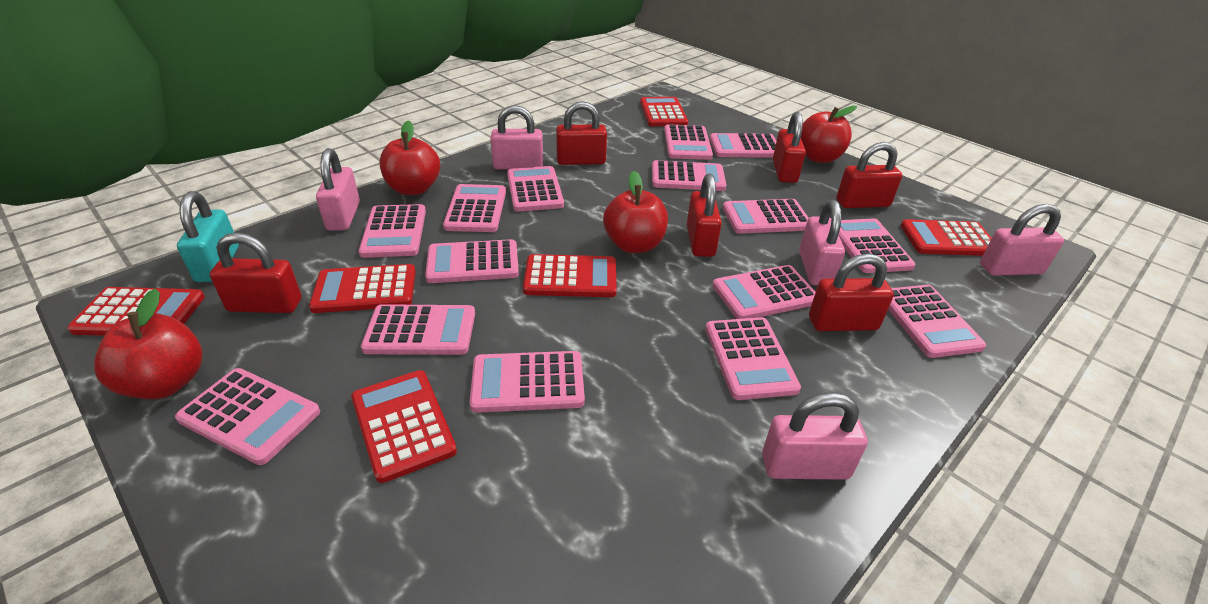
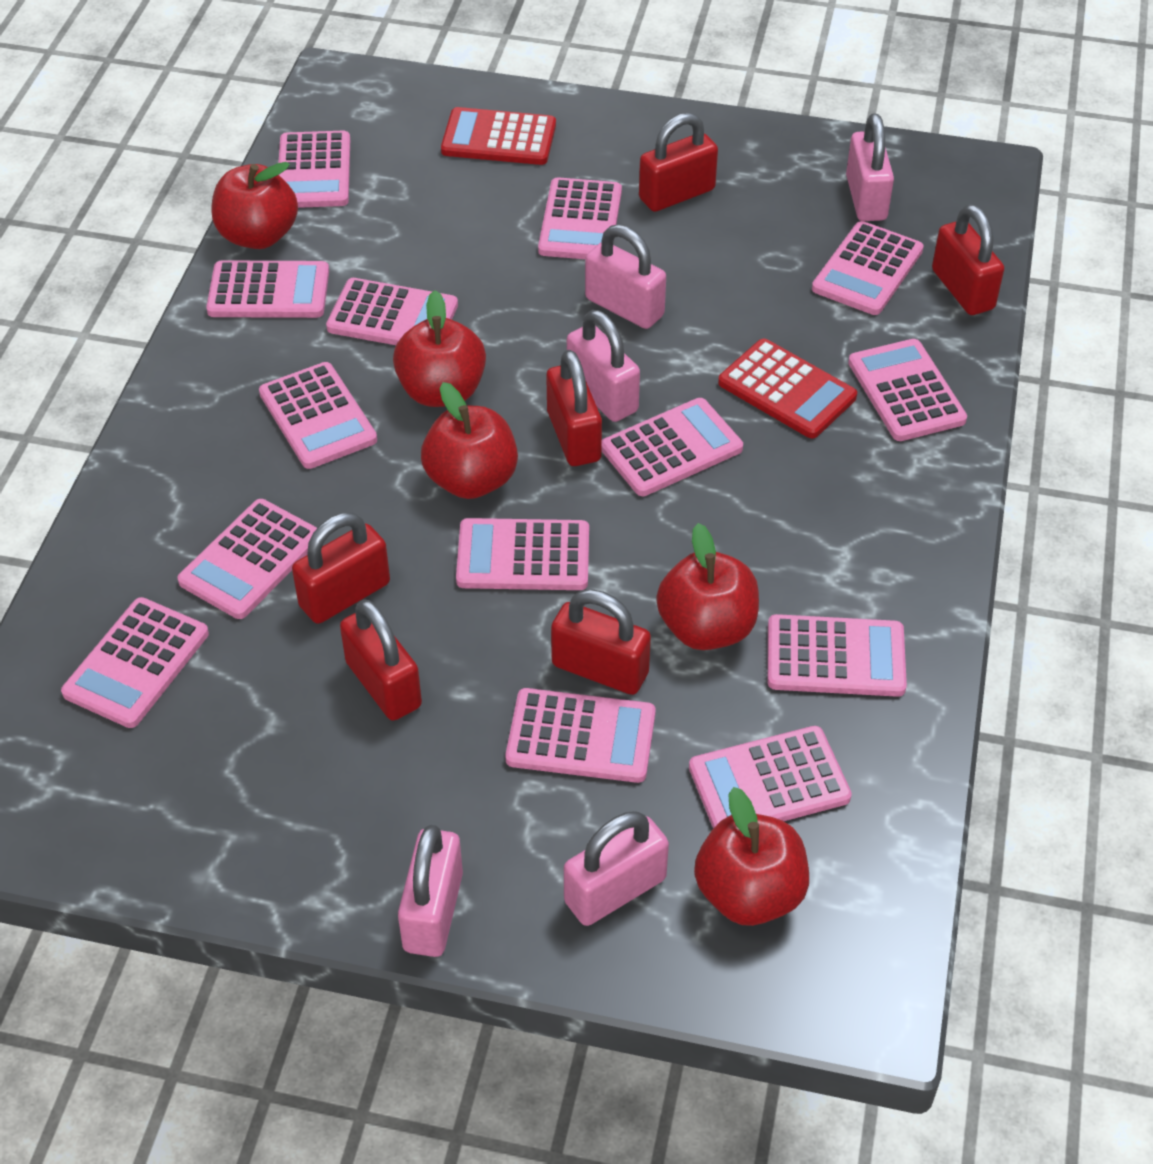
pink calculator: [175,368,320,465] [359,204,426,258] [361,304,475,355] [425,239,519,283] [443,184,506,232] [470,351,585,413] [507,166,564,212] [652,160,726,191] [664,125,713,160] [705,317,801,400] [710,133,777,158] [713,265,816,319] [723,199,809,234] [839,218,915,273] [888,285,986,358] = 15 -> [61,597,209,728] [177,499,317,619] [206,261,329,318] [259,362,377,469] [278,131,350,208] [326,278,458,345] [456,518,589,590] [505,688,656,783] [538,177,622,259] [601,398,743,496] [689,726,852,829] [768,614,907,697] [812,221,924,315] [848,339,967,441] = 14
red apple: [94,288,202,399] [380,120,440,195] [603,171,668,253] [801,106,857,163] = 4 -> [212,162,298,249] [393,290,486,407] [421,382,518,499] [656,523,759,650] [694,787,809,926] = 5
red calculator: [67,287,205,336] [309,264,416,313] [351,370,457,483] [523,254,617,297] [640,97,688,126] [901,219,992,256] = 6 -> [441,107,556,165] [718,339,857,439] = 2
turquoise padlock: [177,191,239,282] = 1 -> none = 0

